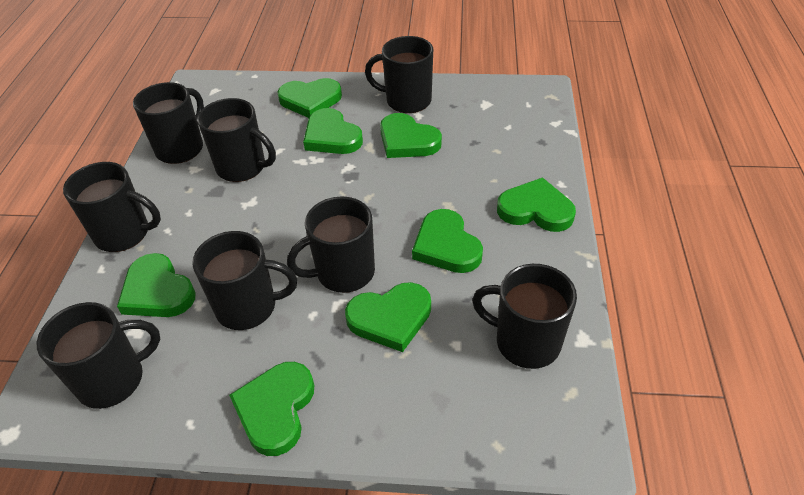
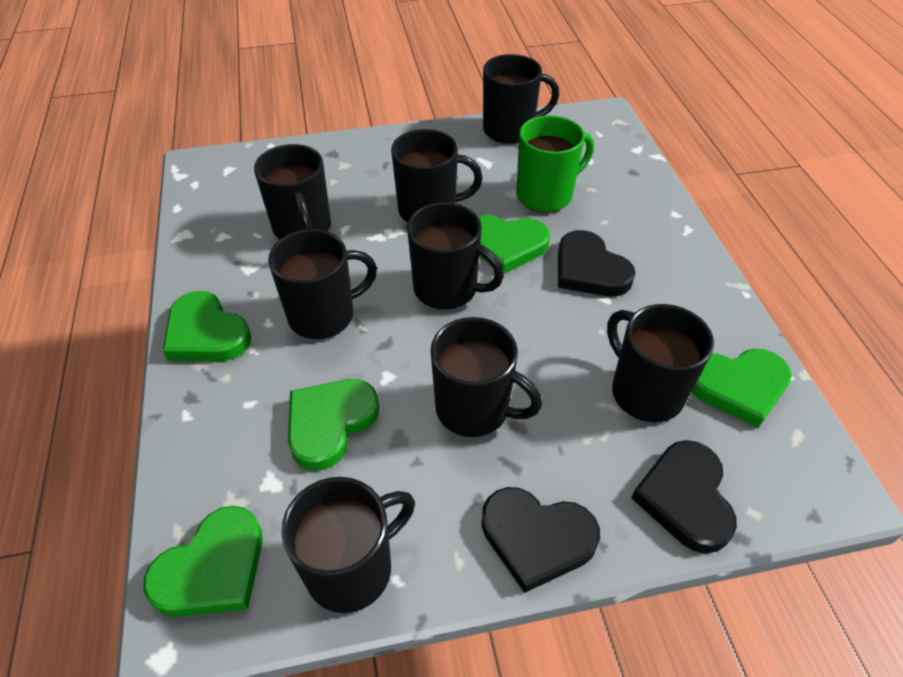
black heart: none = 0 -> [481,487,600,593] [558,230,636,296] [631,440,737,554] = 3
green heart: [117,253,196,317] [229,362,314,456] [277,78,342,118] [303,108,363,154] [345,282,431,352] [380,113,442,158] [412,209,483,273] [497,177,576,232] = 8 -> [143,506,263,617] [162,291,251,361] [288,379,379,470] [478,215,550,274] [692,349,792,428] = 5
green mug: none = 0 -> [516,115,594,213] = 1

